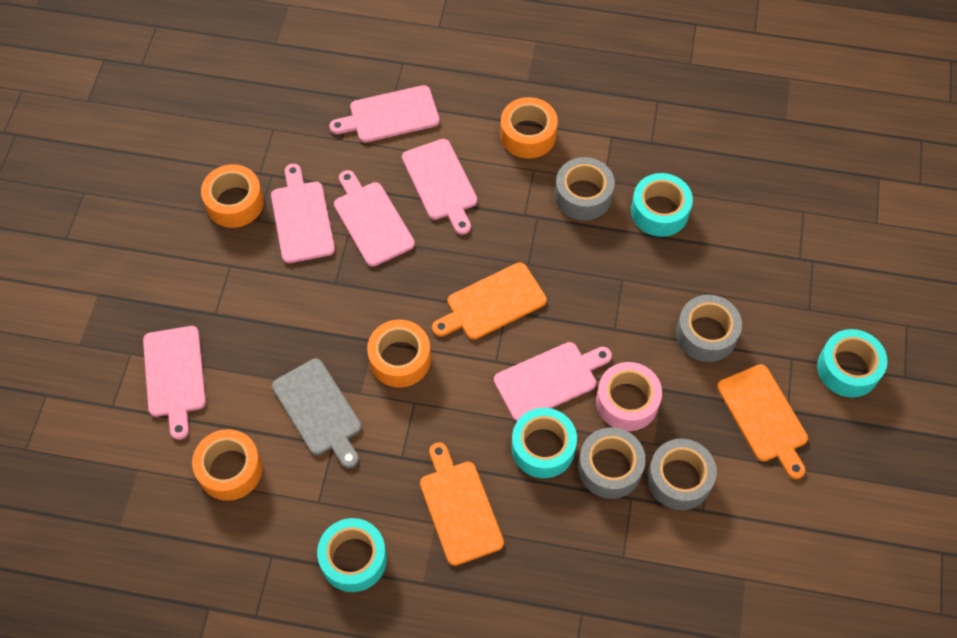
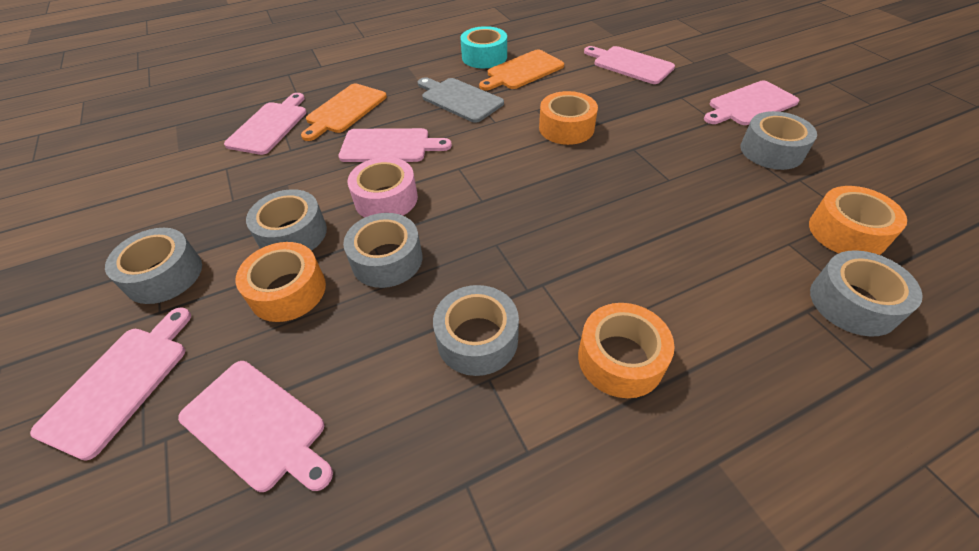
grey tape: [555,157,615,220] [578,427,646,499] [647,439,717,510] [676,295,742,362] = 4 -> [105,228,202,304] [246,189,327,251] [343,213,422,288] [433,285,519,376] [740,111,817,170] [810,250,923,337] = 6
orange cutting board: [420,442,504,566] [432,262,547,340] [717,364,808,479] = 3 -> [301,84,387,141] [479,50,564,91] = 2
turquoise tape: [317,518,387,592] [512,408,577,478] [631,173,693,237] [817,329,888,397] = 4 -> [460,26,507,68] = 1

